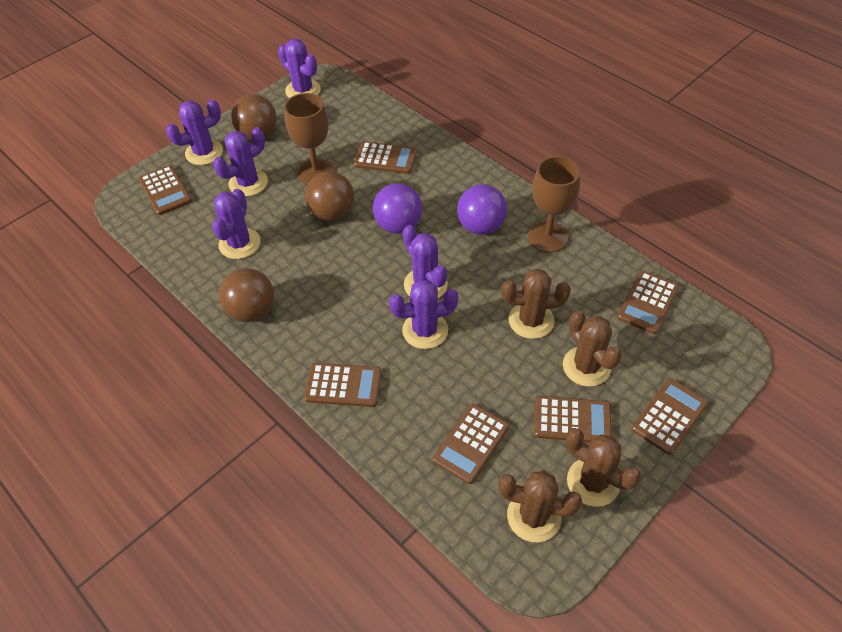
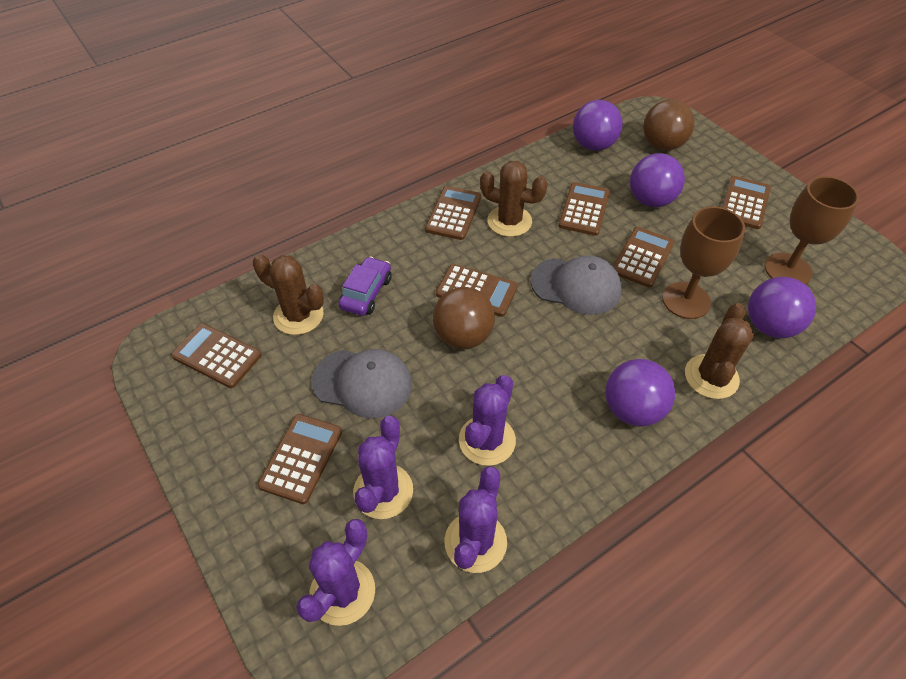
brown ball: [219,268,274,322] [231,94,277,140] [305,171,354,221] = 3 -> [433,287,495,349] [644,99,695,150] = 2
brown cactus: [498,470,582,542] [501,269,571,339] [563,311,622,387] [566,428,641,507] = 4 -> [253,254,324,335] [480,161,548,237] [685,303,754,399] = 3
grey cap: none = 0 -> [312,349,412,419] [530,255,622,315] = 2
purple ball: [373,183,422,234] [457,184,507,235] = 2 -> [573,100,623,151] [605,359,675,427] [630,153,685,207] [748,277,816,338] = 4
purple cactus: [166,99,223,165] [212,189,260,259] [213,127,268,197] [278,39,321,98] [389,279,458,349] [403,225,448,298] = 6 -> [296,519,375,626] [353,416,413,519] [444,466,507,573] [459,375,516,466] = 4
purple car: none = 0 -> [339,256,391,316] = 1

